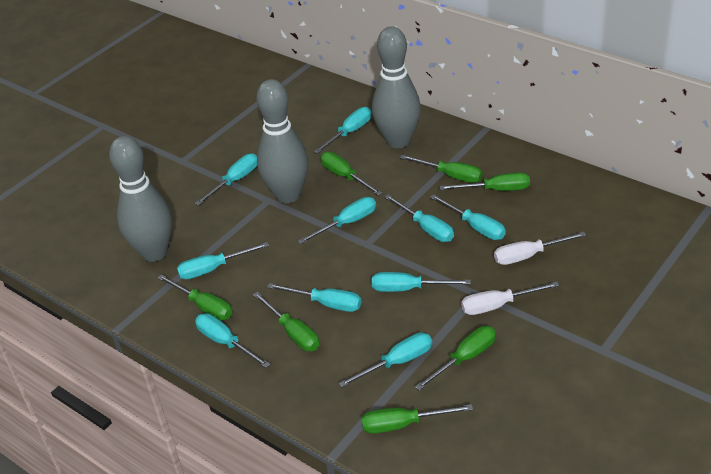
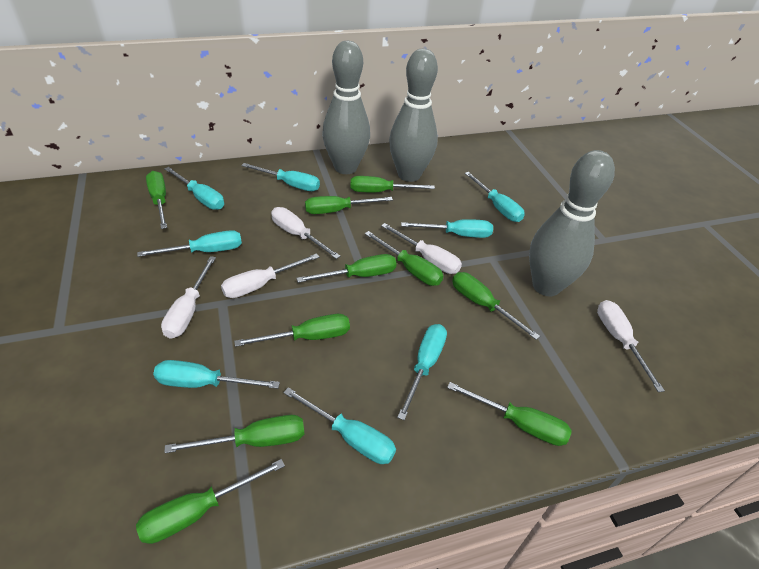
green screwdriver: [158,274,232,320] [253,292,319,351] [321,152,382,196] [361,404,473,434] [400,155,482,183] [415,326,496,391] [439,172,530,191] = 7 -> [136,459,285,544] [146,171,167,229] [164,415,304,453] [234,314,350,347] [296,254,397,283] [305,196,393,214] [350,176,435,192] [365,231,443,286] [447,382,571,446] [452,272,540,340] = 10
turquoise screwdriver: [177,242,269,279] [195,153,257,205] [195,313,271,368] [267,283,361,312] [298,197,376,244] [314,107,372,154] [338,333,432,388] [372,272,471,292] [384,195,454,242] [430,194,506,240] = 10 -> [137,230,242,257] [153,360,280,389] [164,167,224,210] [241,163,320,191] [283,387,396,464] [397,324,447,420] [401,219,493,238] [465,172,525,222] = 8
white screwdriver: [461,282,559,315] [494,232,586,265] = 2 -> [161,256,216,339] [221,253,320,298] [271,207,340,259] [381,223,462,274] [597,300,665,392] = 5

